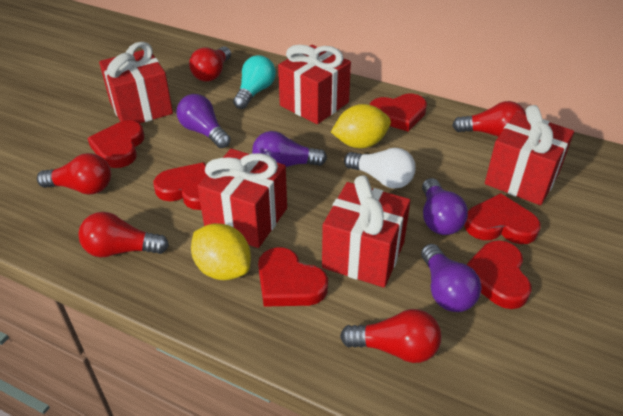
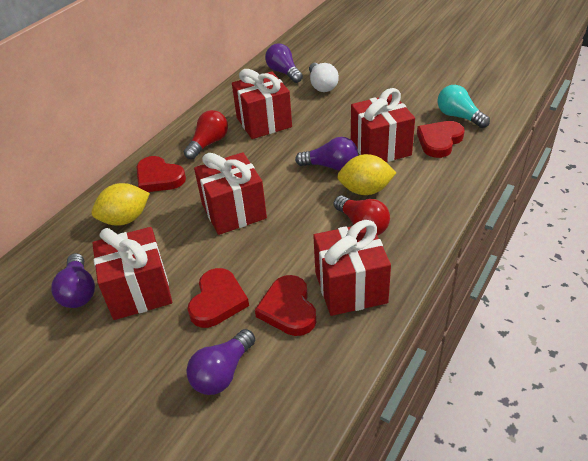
red heart: [87,120,144,168] [153,162,207,210] [258,247,328,307] [369,94,427,131] [464,193,541,244] [466,240,531,309] = 6 -> [136,156,186,192] [188,268,249,328] [255,275,316,336] [417,121,465,158] = 4
red light bulb: [37,153,111,195] [78,212,169,257] [189,47,231,82] [340,309,442,363] [452,101,526,137] = 5 -> [184,110,228,159] [334,195,390,236] = 2

